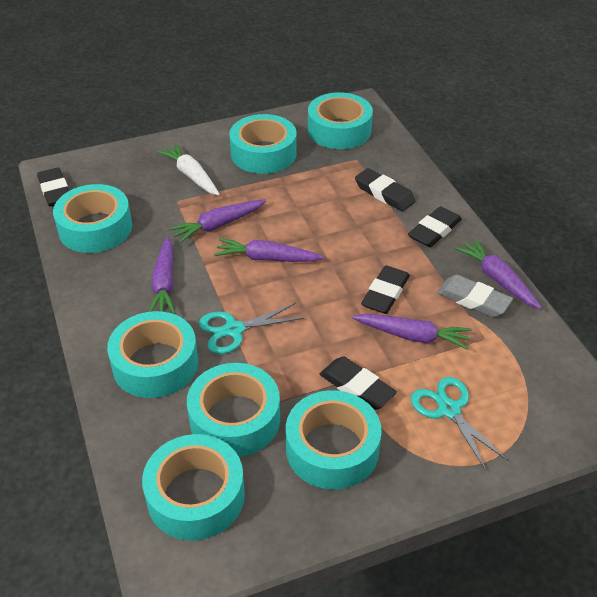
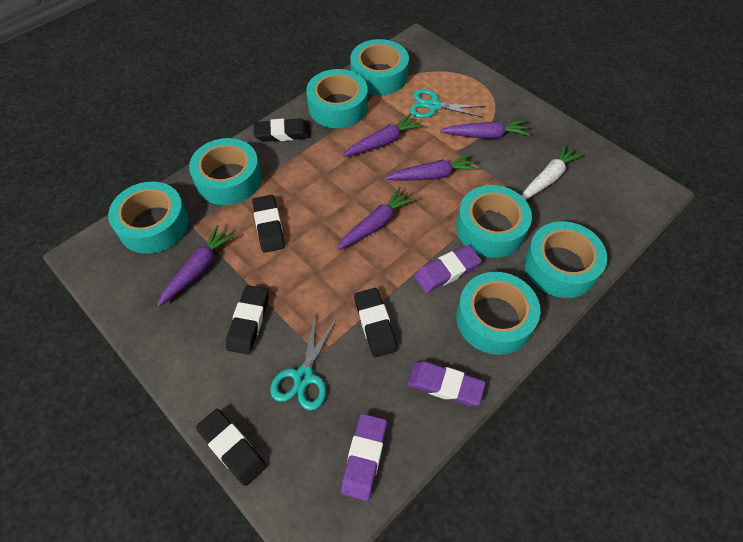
grey eraser: [437,275,513,317] = 1 -> none = 0
purple eraser: none = 0 -> [341,414,387,501] [407,361,486,406] [414,245,482,293] = 3

